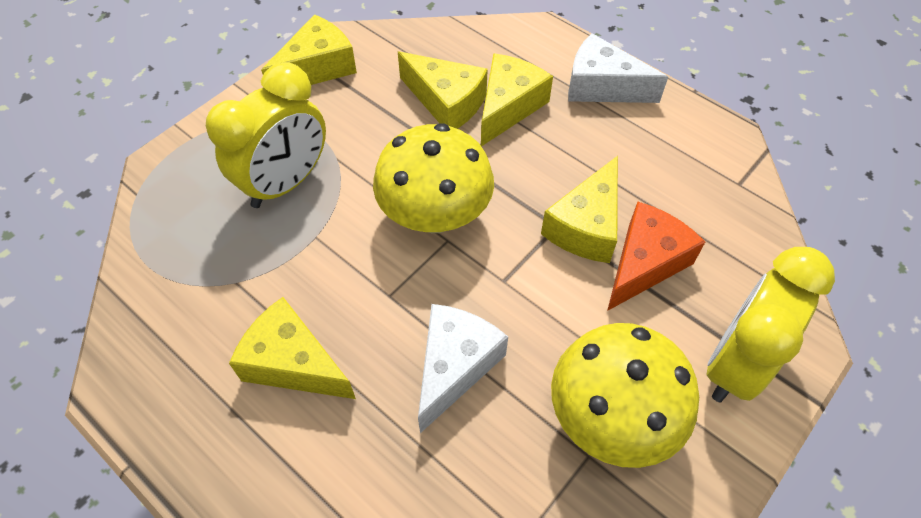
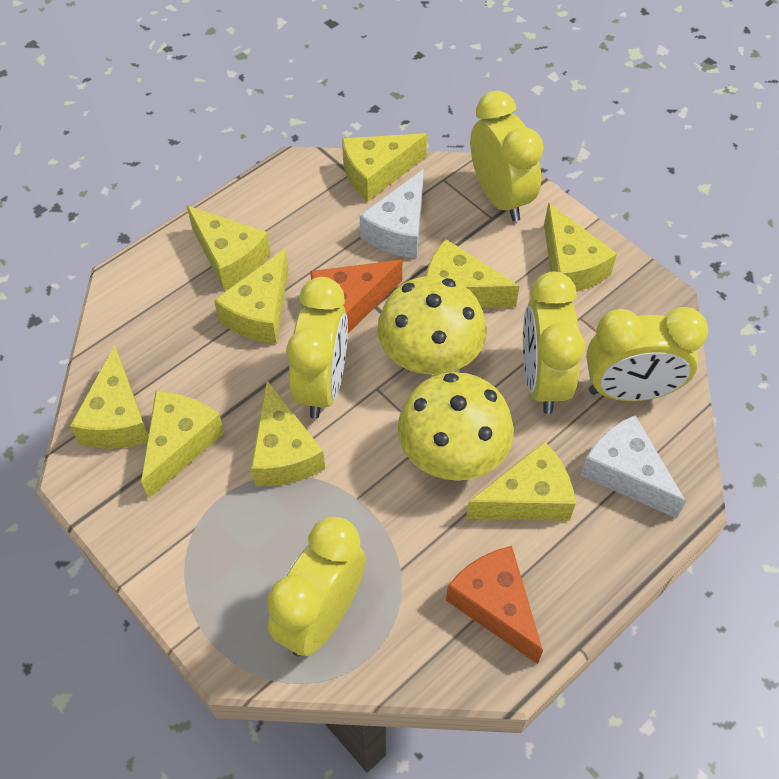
orange cheese: [607,202,705,311] = 1 -> [310,260,402,333] [446,546,543,664] = 2
yellow cheese: [229,297,356,399] [261,14,357,85] [398,51,488,129] [481,53,553,146] [541,156,618,263] = 5 -> [70,345,148,449] [141,391,224,498] [187,206,271,290] [214,248,288,344] [251,381,325,486] [342,133,427,202] [426,239,520,308] [466,441,576,521] [544,203,617,292] = 9
yellow clock: [206,62,326,208] [706,247,835,402] = 2 -> [267,516,366,657] [286,277,348,419] [470,91,544,222] [523,272,585,414] [586,307,708,401] = 5

